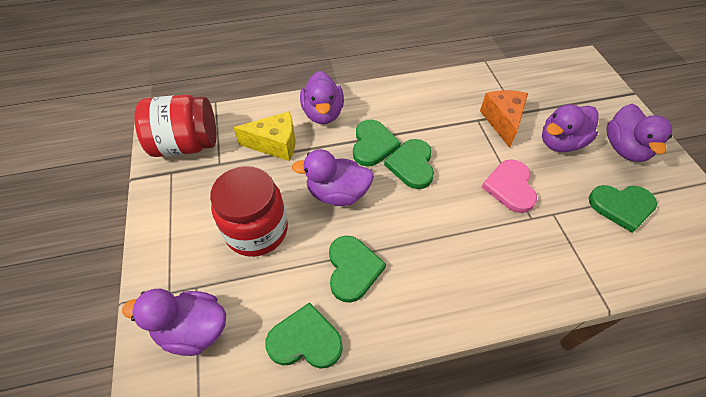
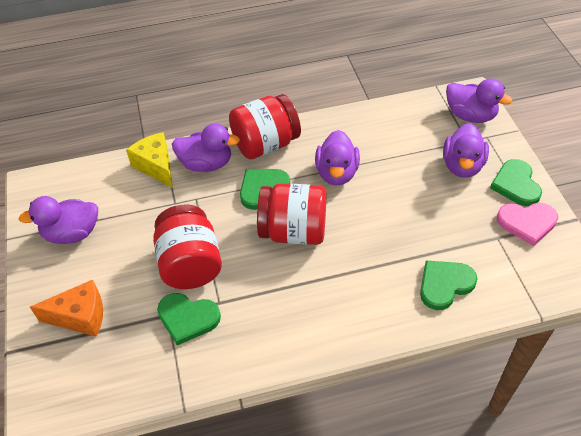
green heart: [265,302,343,369] [329,236,386,303] [353,120,401,167] [384,139,434,189] [589,185,657,233] = 5 -> [157,293,221,345] [240,169,290,210] [420,260,478,310] [490,159,542,206] = 4
red jar: [134,95,217,157] [210,166,288,257] = 2 -> [153,205,222,289] [229,94,301,159] [257,183,326,245] = 3

